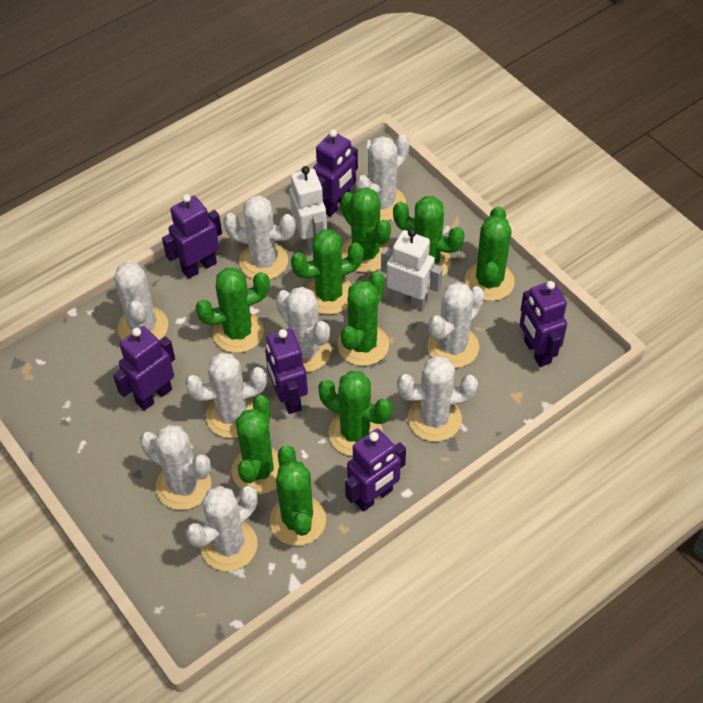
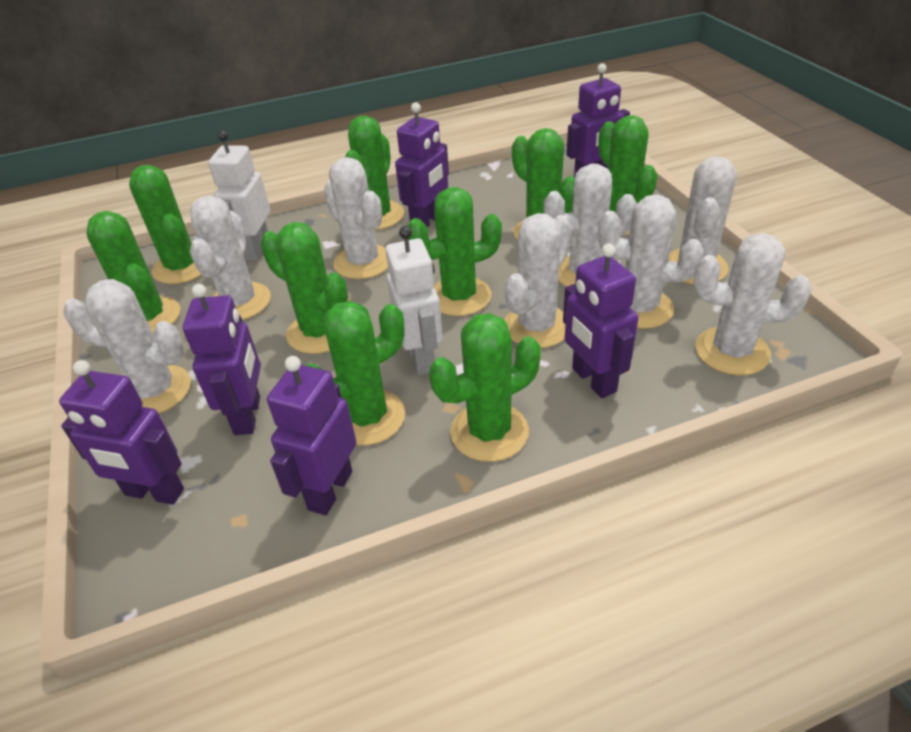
white cactus: [114,261,168,340] [140,425,211,510] [185,353,267,438] [185,486,258,571] [223,195,296,280] [276,287,331,372] [356,134,410,221] [397,356,478,442] [427,282,485,368] = 9 -> [64,279,191,414] [190,195,271,320] [324,157,388,279] [504,213,572,348] [544,164,637,287] [598,195,704,329] [668,156,737,285] [693,233,812,375] = 8

